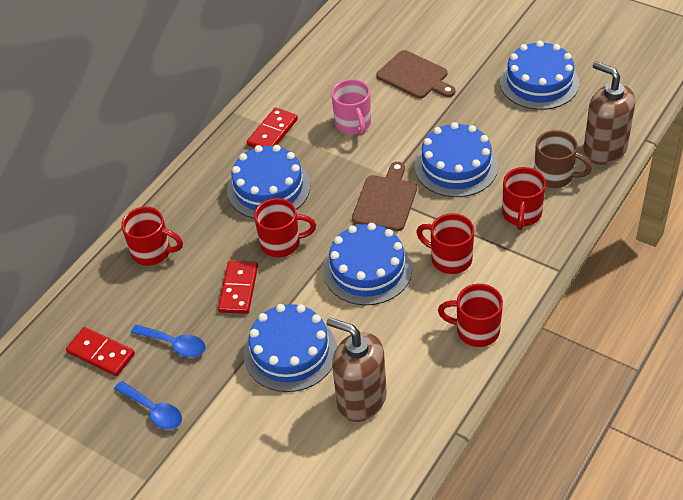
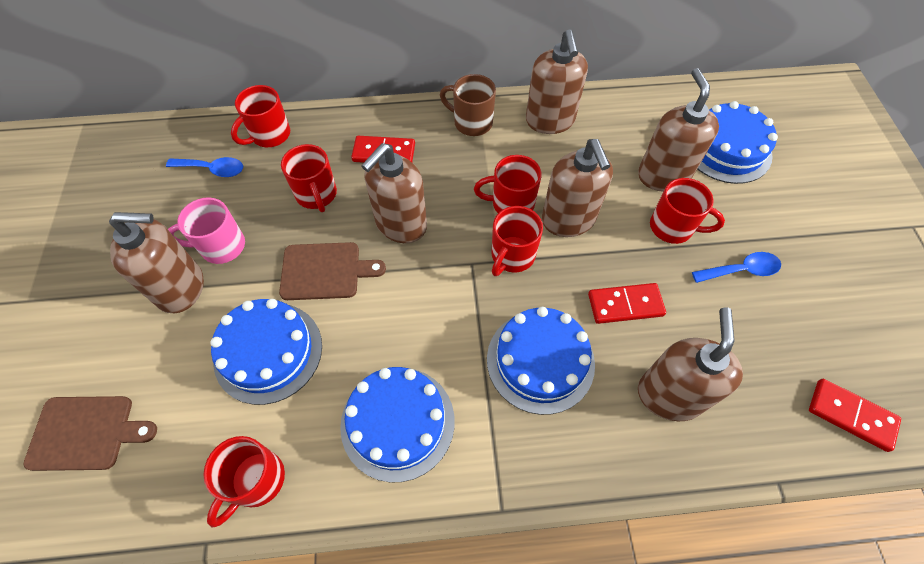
blue cake: [227,145,310,218] [244,304,337,392] [323,223,412,305] [415,122,498,197] [500,41,579,110] = 5 -> [210,299,322,405] [340,367,455,482] [487,307,595,415] [698,101,778,184] = 4
brown soap dispenser: [326,317,386,422] [583,61,635,165] = 2 -> [109,212,204,313] [361,143,427,243] [526,29,588,134] [542,139,613,237] [638,68,719,192] [638,307,743,421] = 6
red mug: [121,207,183,266] [254,198,316,258] [416,213,474,274] [438,284,503,347] [502,167,546,230] = 5 -> [203,436,285,527] [231,85,290,147] [281,144,337,212] [474,155,542,213] [492,206,543,276] [650,178,725,244] = 6

